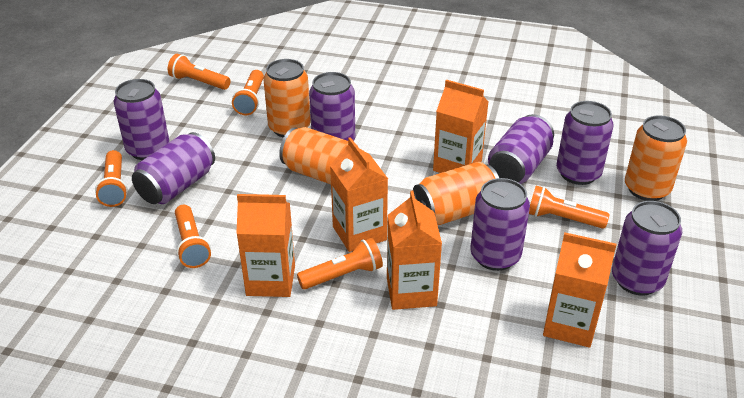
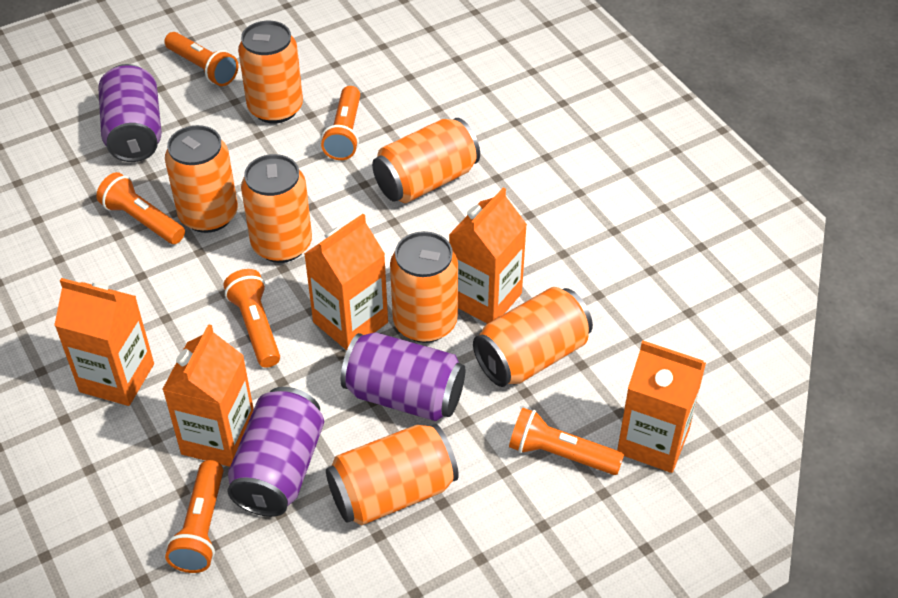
orange can: [263,59,311,138] [279,127,358,184] [413,162,499,225] [625,115,687,201] = 4 -> [165,125,238,233] [238,21,303,123] [241,154,312,263] [326,424,459,525] [372,118,480,203] [390,231,458,343] [473,287,593,387] = 7
purple can: [113,79,170,160] [132,132,215,204] [309,72,355,141] [470,178,530,271] [488,114,554,184] [556,101,614,185] [612,201,682,295] = 7 -> [99,64,162,162] [227,387,324,517] [341,332,465,421] = 3

